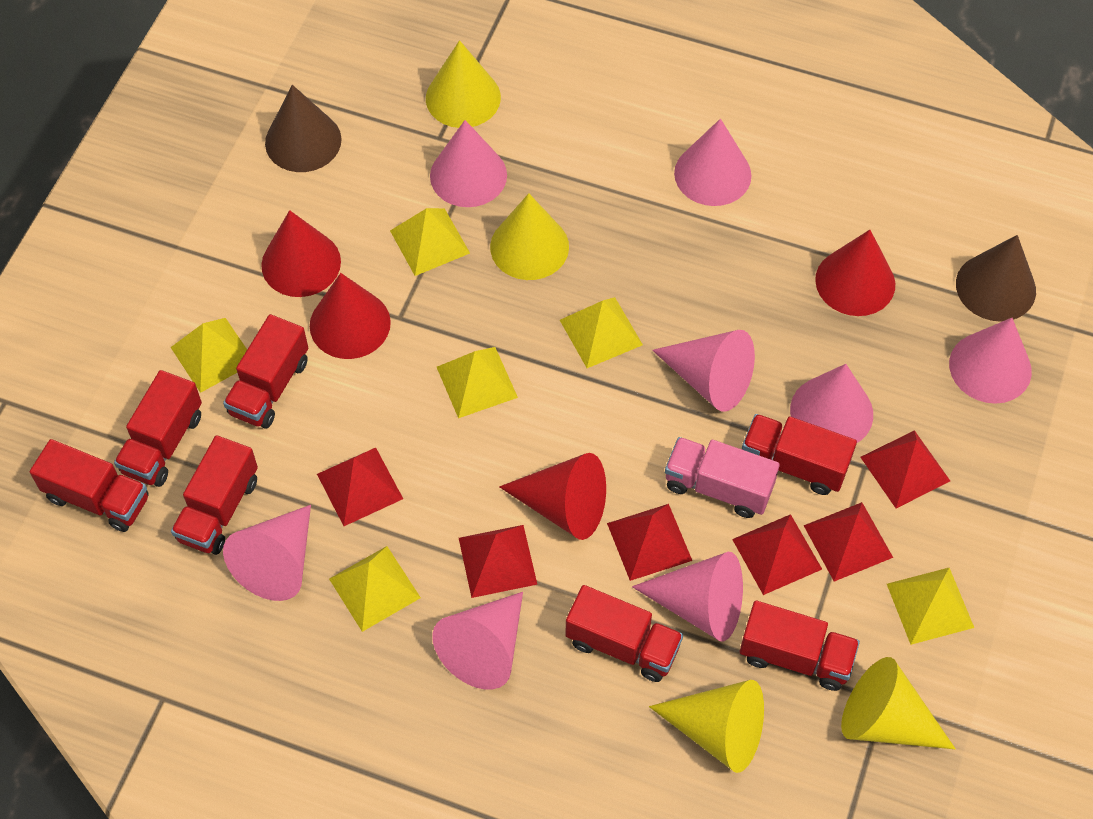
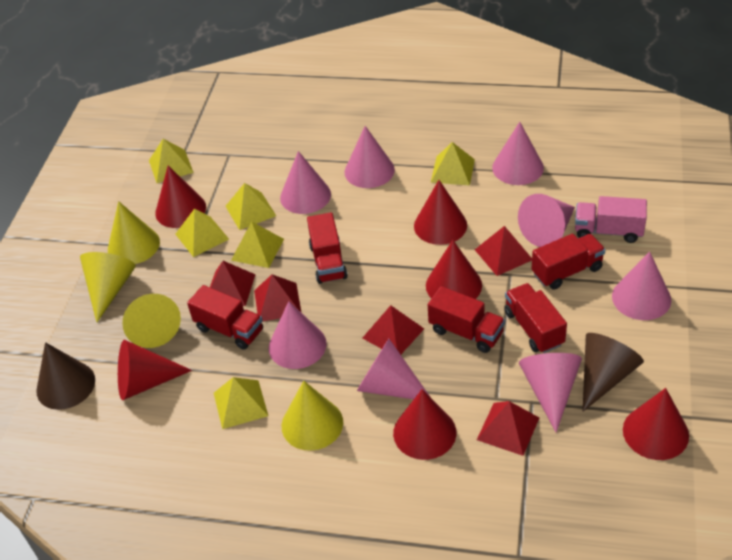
red cone: [261,210,341,297] [310,273,391,359] [499,453,606,540] [815,230,895,316] = 4 -> [118,340,192,400] [155,166,206,228] [393,389,456,460] [414,180,467,245] [426,240,482,299] [623,388,689,460] = 6
red pyramid: [317,447,403,526] [459,525,538,598] [607,504,692,581] [732,514,822,595] [803,502,893,581] [861,430,950,509] = 6 -> [210,261,256,306] [254,274,302,322] [363,305,424,354] [475,226,532,276] [477,401,539,456] = 5
red truck: [30,439,149,532] [114,370,202,487] [171,435,258,555] [223,314,308,429] [565,585,683,682] [739,601,860,691] [742,414,857,495] = 7 -> [187,285,263,350] [307,212,348,284] [428,286,505,353] [504,283,567,353] [532,234,605,290] = 5

